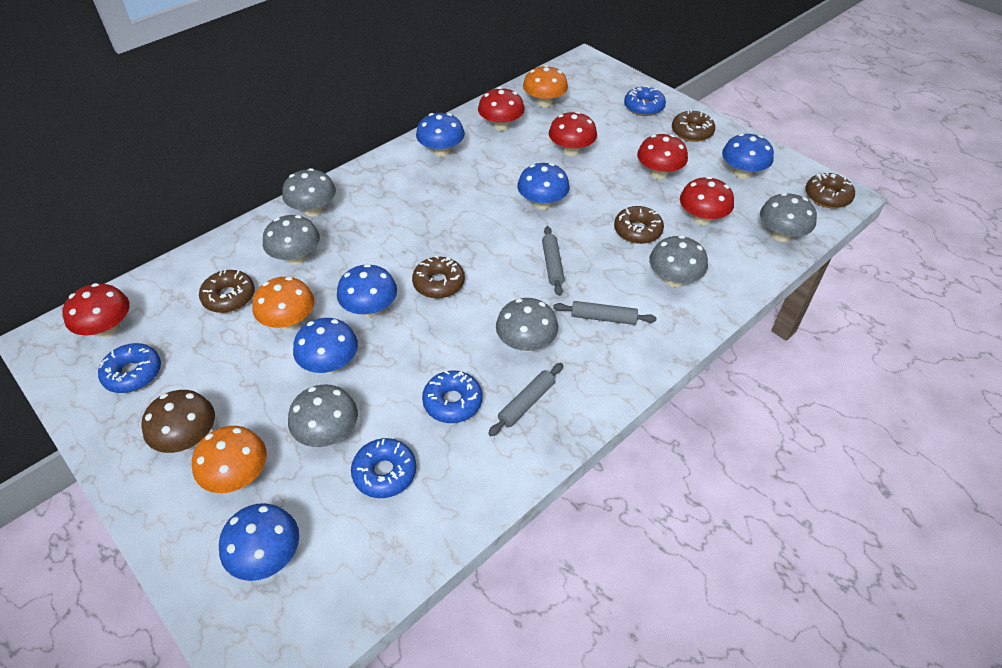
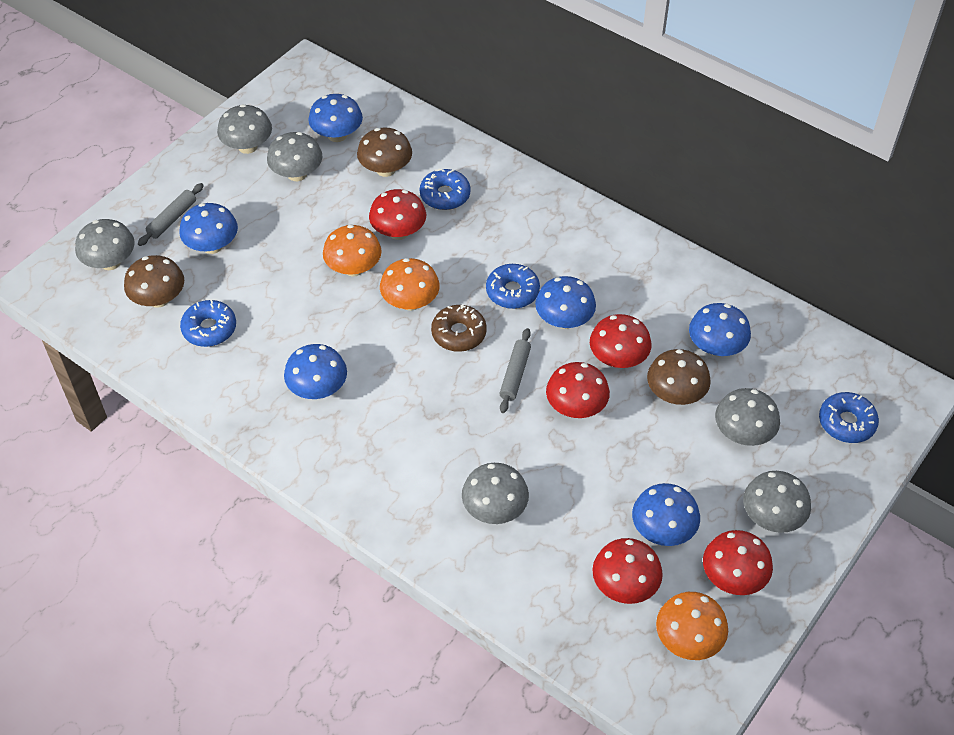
brown donut: [199,269,255,313] [412,255,465,299] [614,206,664,244] [672,110,715,142] [806,172,855,208] = 5 -> [431,304,487,352] = 1
brown mushroom: [141,390,215,453] = 1 -> [124,255,184,308] [357,127,412,177] [647,349,711,405] = 3
grey rolling pin: [488,363,563,436] [542,226,565,296] [553,301,657,325] = 3 -> [138,183,204,246] [500,328,531,413] = 2

